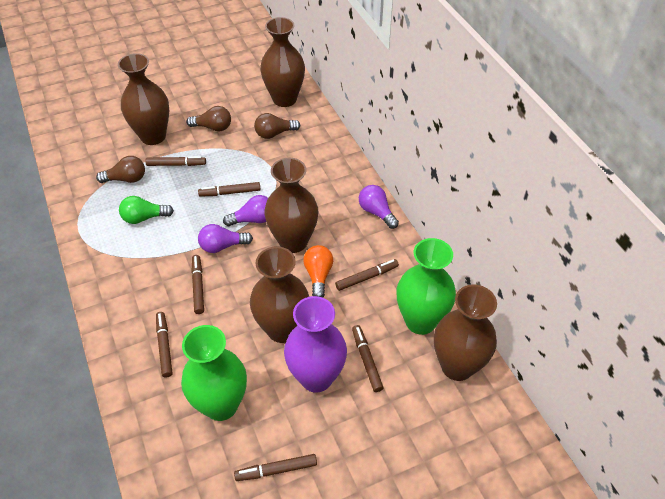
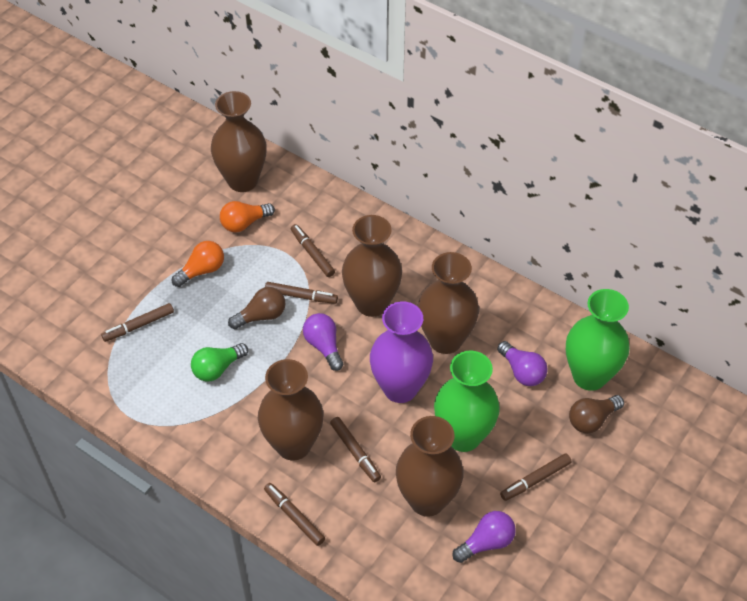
brown light bulb: [96,156,145,183] [186,106,231,131] [254,113,300,139] = 3 -> [228,287,285,329] [569,395,624,433] = 2
brown marker: [145,156,206,166] [156,312,173,377] [191,255,204,314] [198,182,261,197] [234,454,317,481] [335,259,399,291] [352,325,384,392] = 7 -> [101,303,174,342] [264,483,325,546] [265,282,338,304] [291,224,335,277] [330,417,381,482] [500,453,572,501] = 6
orange light bulb: [303,245,333,297] = 1 -> [172,241,224,287] [220,201,275,232] = 2

